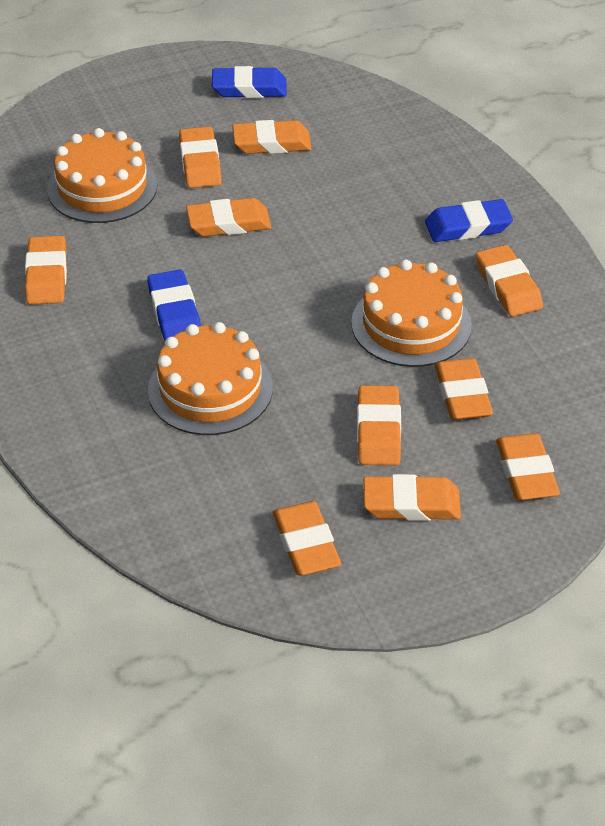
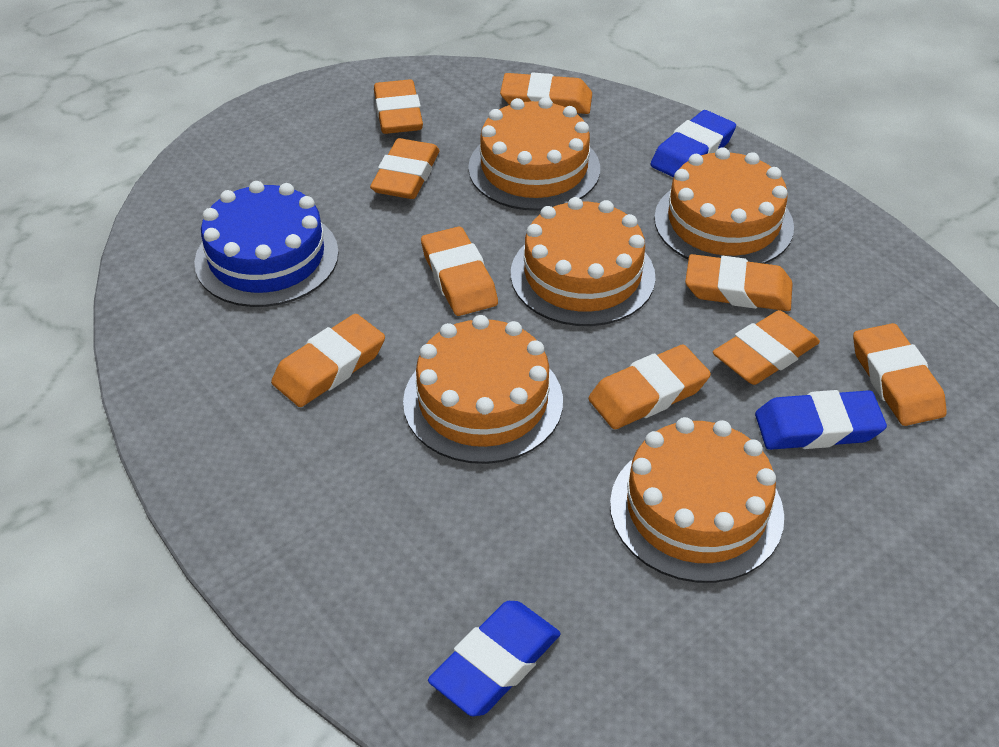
blue cake: none = 0 -> [194,181,339,307] = 1
orange cake: [47,128,158,223] [148,322,273,435] [351,259,472,367] = 3 -> [403,315,563,464] [468,97,600,211] [511,197,656,326] [610,417,784,583] [654,147,794,264] = 5
orange eraser: [25,236,67,304] [179,127,222,188] [186,198,271,237] [232,120,312,154] [273,501,341,575] [357,385,401,465] [363,474,461,521] [435,358,493,420] [476,245,543,317] [496,433,560,501] = 10 -> [271,314,385,407] [370,138,440,199] [374,79,423,134] [421,226,498,316] [500,72,592,114] [588,345,711,429] [685,254,793,311] [713,310,820,385] [853,323,947,426] = 9

